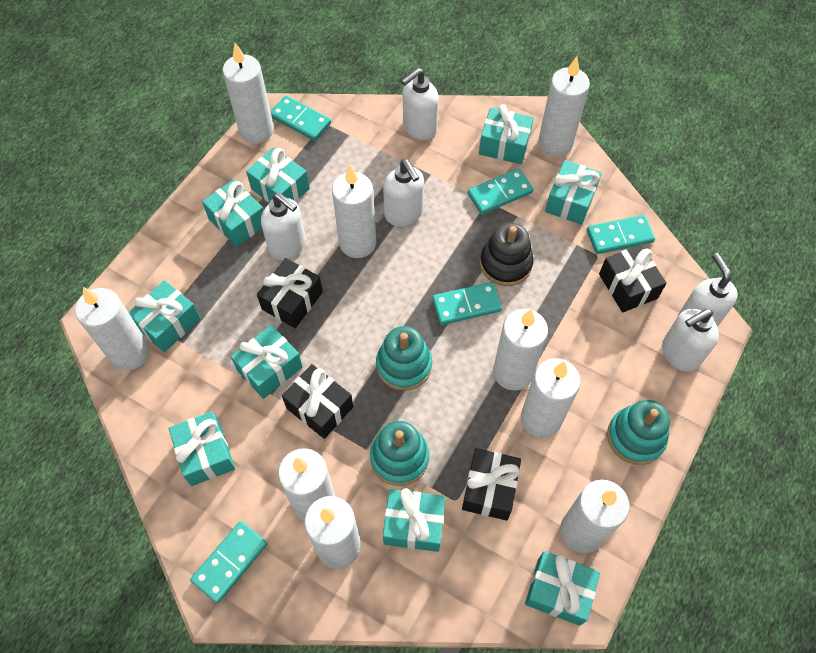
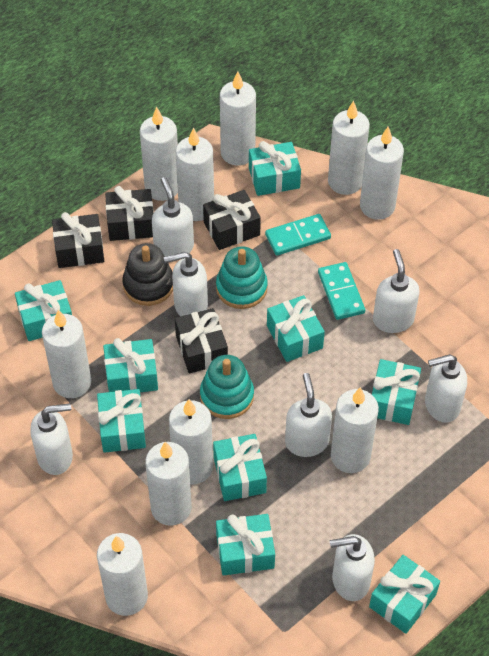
turquoise domino: [190,521,267,604] [270,96,331,141] [432,282,502,325] [468,168,534,214] [587,215,655,254] = 5 -> [265,214,331,256] [318,262,365,320] = 2
turquoise stacking toy: [370,421,429,486] [376,326,432,391] [607,400,670,465] = 3 -> [200,355,254,419] [216,247,268,309] = 2
white candle: [75,287,150,370] [223,43,274,143] [278,448,336,522] [304,496,361,569] [332,165,376,258] [493,309,548,391] [521,358,581,438] [538,56,590,156] [560,480,629,553] = 9 -> [42,310,91,398] [97,533,148,616] [140,107,178,201] [145,442,192,526] [169,399,213,485] [176,128,214,221] [220,72,256,166] [328,101,370,195] [331,387,379,473] [360,126,404,220] = 10
white soap dispenser: [261,192,306,260] [383,159,424,226] [401,68,439,140] [662,309,719,372] [677,253,738,327] = 5 -> [30,403,73,475] [152,177,194,257] [164,252,208,316] [285,373,332,457] [330,534,375,601] [373,249,420,333] [425,354,467,423] = 7

